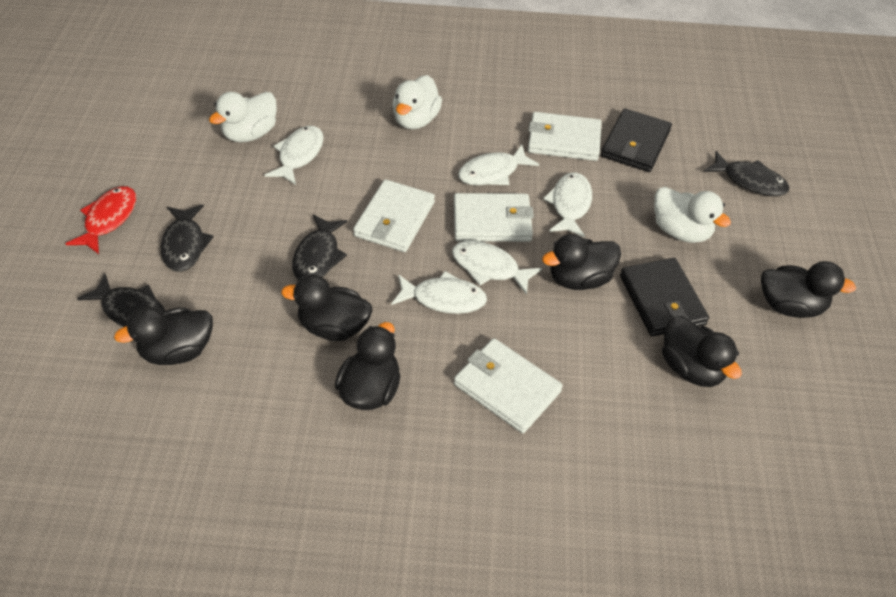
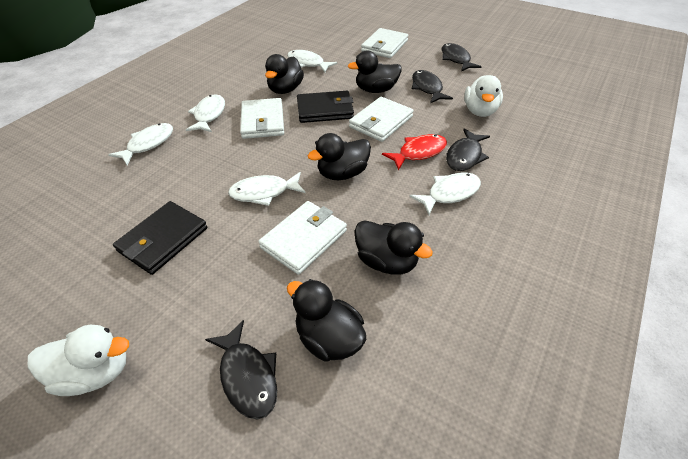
black duck: [114,307,213,365] [281,275,372,341] [335,322,401,410] [542,234,621,290] [662,316,742,387] [761,261,856,318] = 6 -> [265,54,304,94] [287,279,366,362] [307,133,371,180] [348,50,401,93] [354,220,433,274] = 5
white duck: [209,92,277,142] [392,75,442,129] [654,187,731,243] = 3 -> [28,325,129,396] [464,75,503,117] = 2

